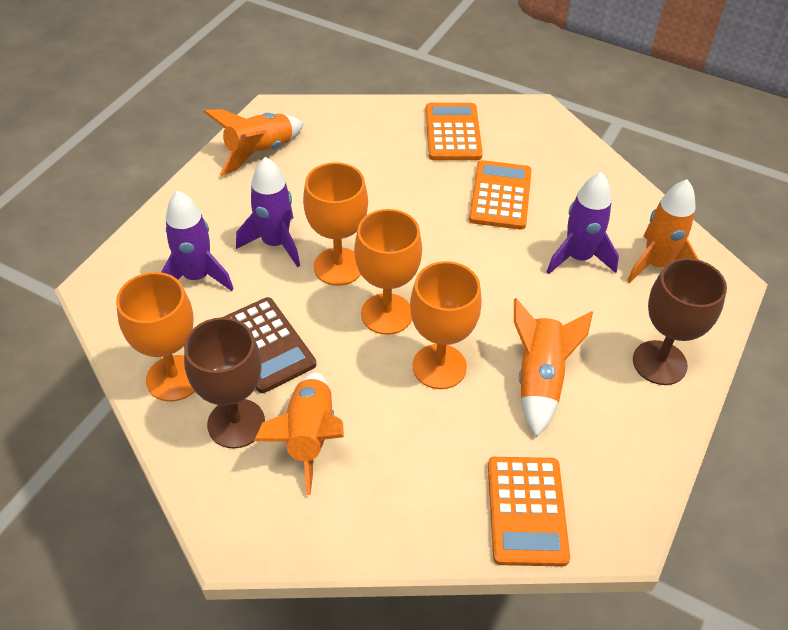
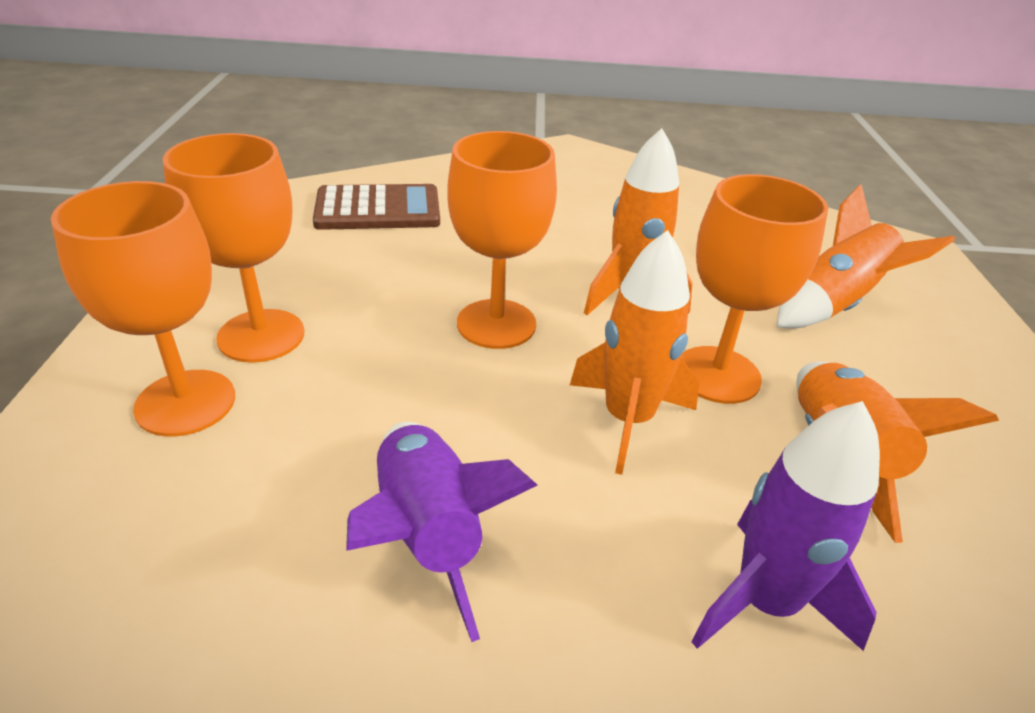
brown goblet: [184,317,265,449] [633,258,727,385] = 2 -> none = 0
orange calculator: [425,103,483,160] [469,160,532,230] [488,457,570,566] = 3 -> none = 0
purple rocket: [161,191,234,291] [236,157,300,267] [547,172,619,274] = 3 -> [346,422,538,642] [691,401,880,651] = 2

